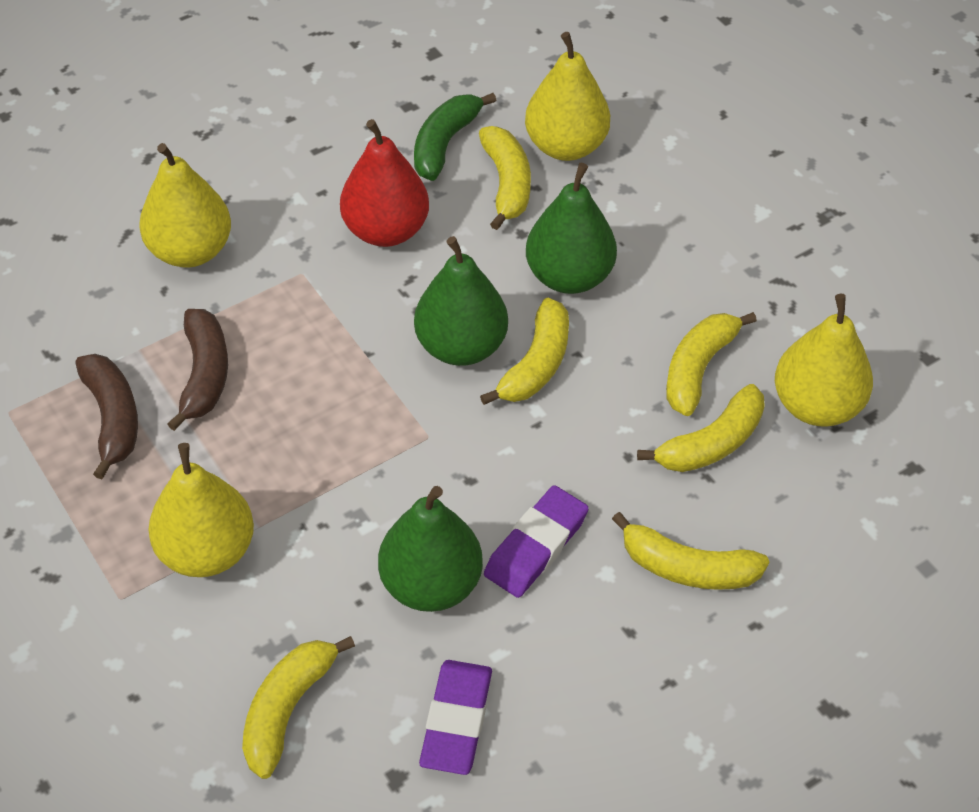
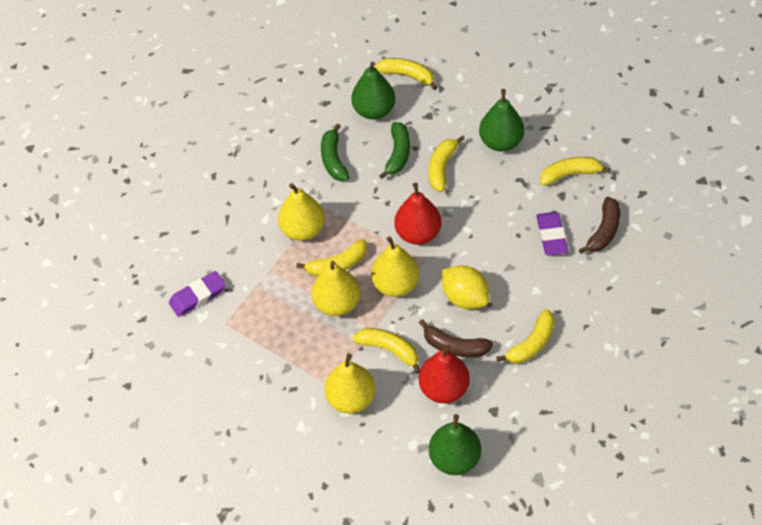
green banana: [414,93,497,181] = 1 -> [321,123,349,181] [379,122,410,179] = 2
red pear: [340,119,429,247] = 1 -> [394,183,442,245] [419,345,470,403] = 2
yellow lemon: none = 0 -> [442,265,489,309] = 1

